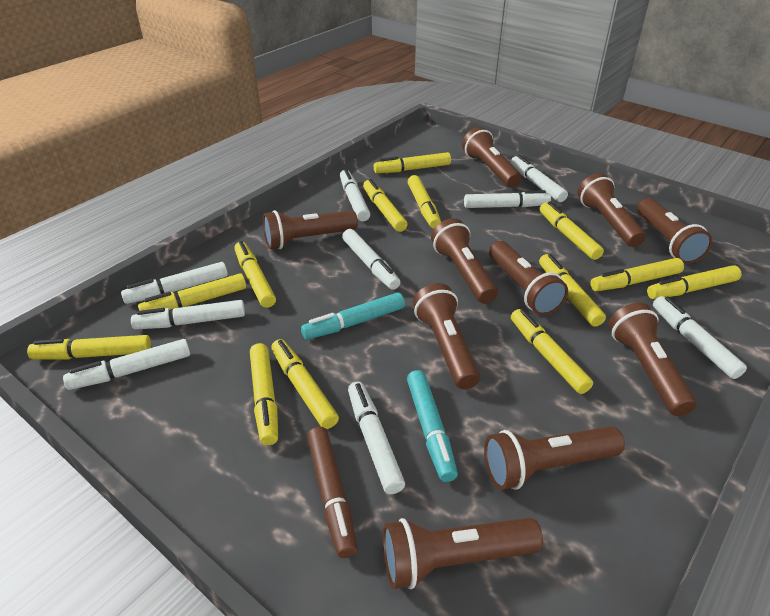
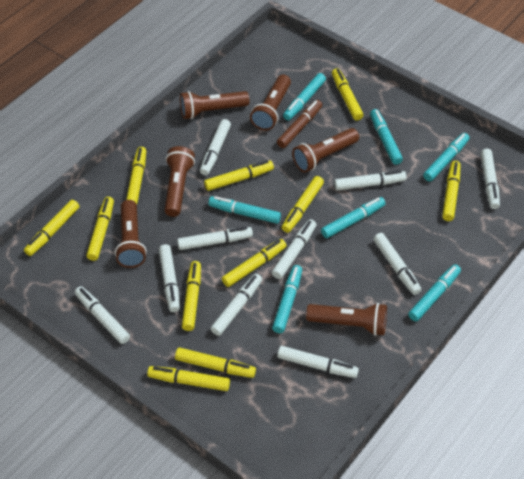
brown flashlight: [263,210,358,249] [383,518,543,589] [413,283,480,389] [431,218,498,304] [462,127,521,187] [484,426,625,490] [489,241,568,315] [578,173,646,247] [609,303,697,416] [637,198,712,264] = 10 -> [115,200,147,268] [164,146,195,217] [180,91,250,119] [250,74,291,130] [292,128,359,172] [306,303,387,336] = 6
turquoise marker: [301,293,405,340] [407,370,458,482] = 2 -> [208,196,281,224] [272,265,302,333] [283,73,326,120] [321,197,385,238] [370,109,403,165] [408,264,461,321] [423,133,469,181] = 7
white marker: [63,339,190,390] [121,262,228,304] [131,300,245,330] [340,169,370,221] [342,229,401,290] [348,382,405,494] [464,190,551,208] [510,155,568,202] [653,296,747,379] = 9 -> [75,286,130,344] [159,244,180,312] [177,227,253,250] [200,119,231,175] [211,273,262,336] [272,219,316,279] [277,346,359,378] [334,170,407,191] [373,233,421,295] [481,149,500,209] = 10
yellow marker: [27,335,151,360] [138,274,246,311] [234,241,276,308] [250,343,278,445] [271,339,339,429] [363,179,408,232] [374,152,451,173] [408,175,441,229] [511,309,593,394] [539,254,606,327] [540,201,604,260] [590,258,684,291] [647,265,742,299] = 13 -> [24,200,79,256] [86,197,114,261] [126,147,146,204] [147,366,230,391] [175,348,256,378] [182,261,201,331] [204,160,274,191] [222,239,287,287] [282,176,324,233] [332,68,363,121] [442,161,461,221] = 11

